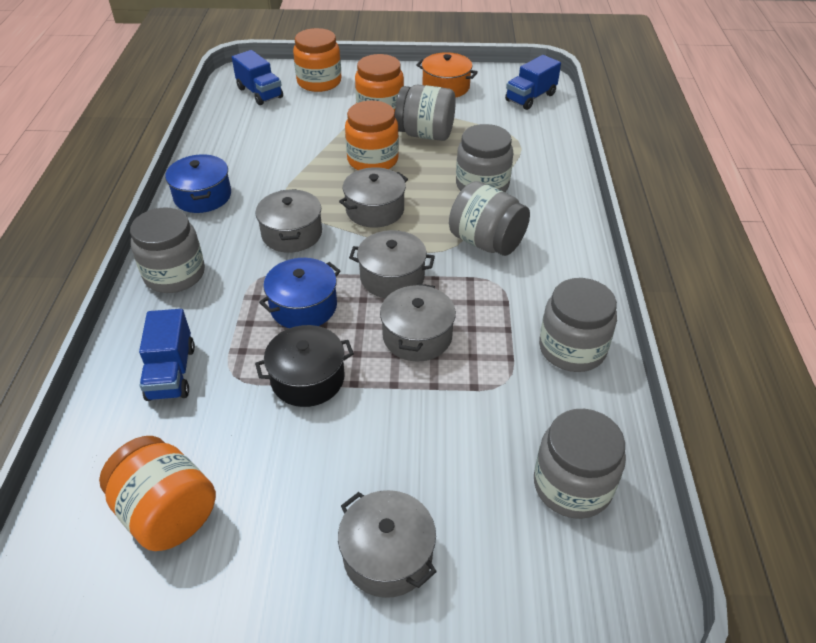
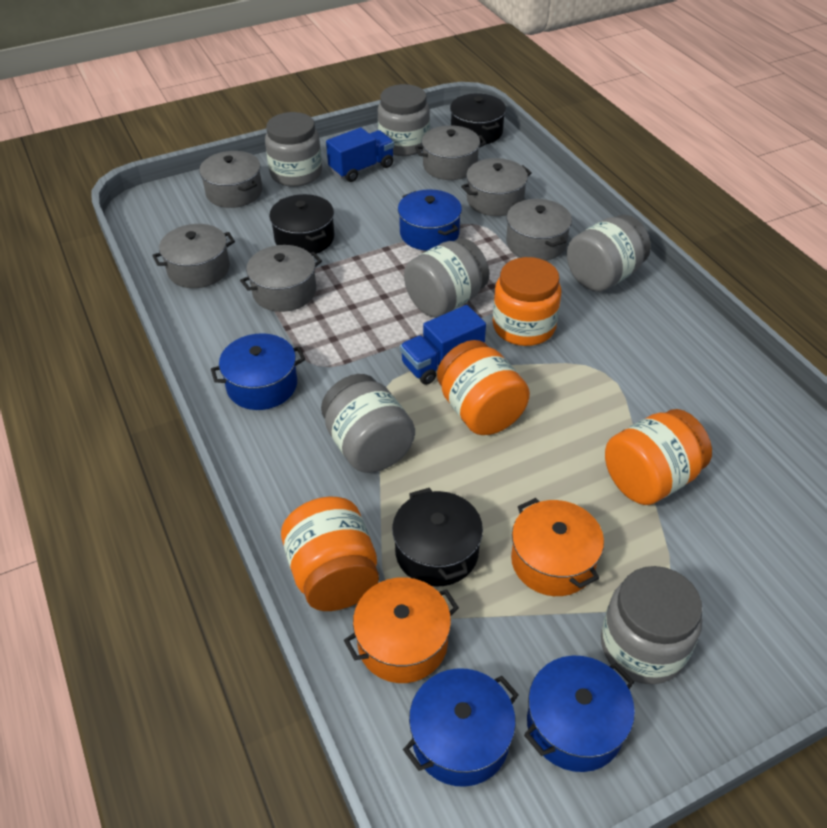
black pot: [255,325,354,407] = 1 -> [269,194,334,254] [392,488,483,587] [450,93,506,144] = 3
blue pot: [165,154,231,213] [259,258,340,328] = 2 -> [211,333,305,410] [398,189,462,251] [403,668,519,787] [524,656,635,772] = 4
blue truck: [139,309,195,401] [232,50,283,105] [505,55,561,110] = 3 -> [326,127,394,182] [400,305,486,385] = 2
grey pot: [255,189,322,253] [338,490,437,598] [339,167,408,228] [349,230,435,298] [380,284,456,362] = 5 -> [152,224,235,288] [199,151,262,208] [240,245,322,312] [415,125,486,180] [461,158,532,216] [506,199,572,261] = 6
orange pot: [417,52,478,98] = 1 -> [344,577,459,683] [511,498,604,596] = 2

